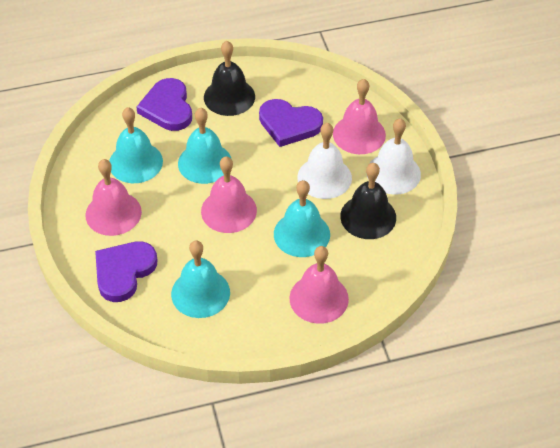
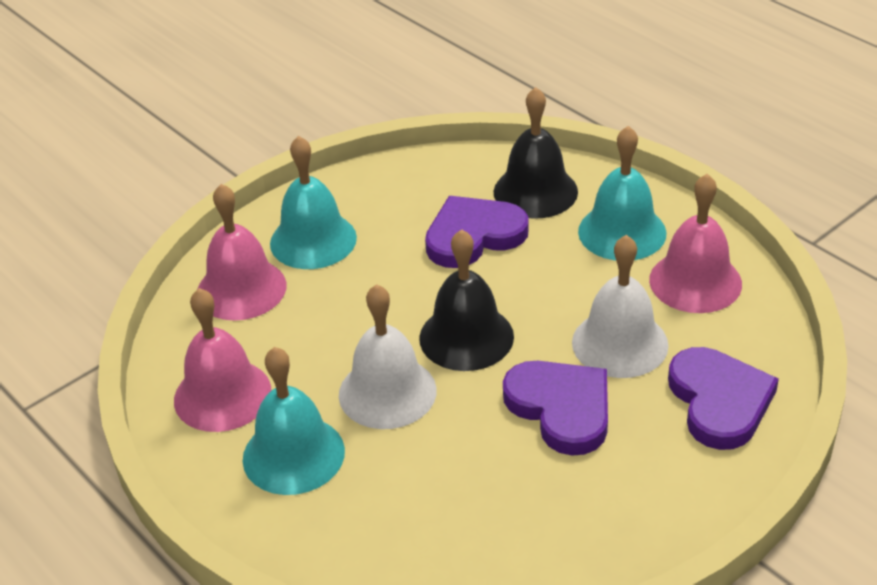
pink bell: [85,159,142,236] [201,157,257,233] [290,246,349,324] [333,79,386,154] = 4 -> [174,288,271,432] [197,184,286,320] [649,174,742,313] = 3
turquoise bell: [109,107,163,183] [171,240,230,318] [178,108,231,184] [274,180,330,257] = 4 -> [243,347,345,495] [270,136,357,269] [578,126,667,261] = 3

